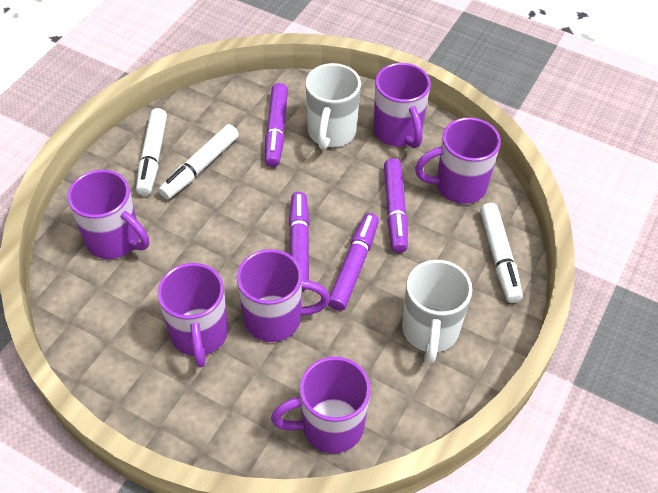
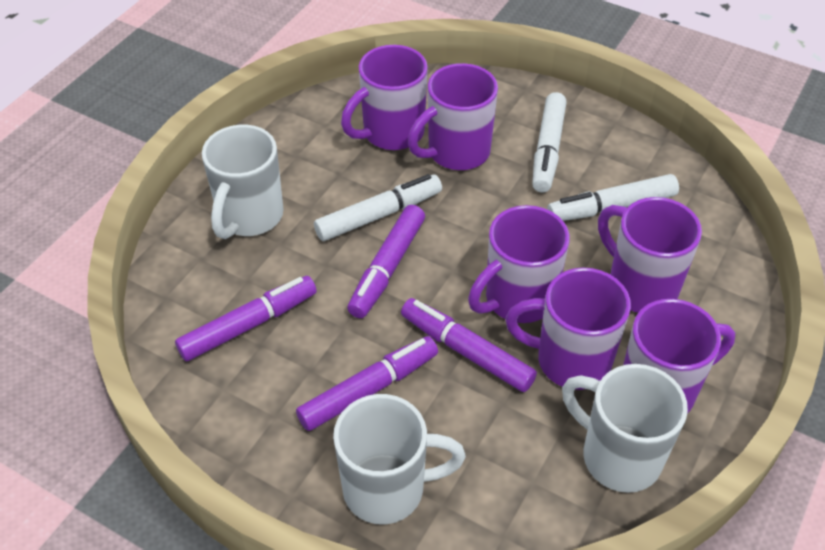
white mug: [306,63,361,150] [402,260,472,364] = 2 -> [202,125,283,239] [333,394,466,525] [562,364,688,493] = 3

